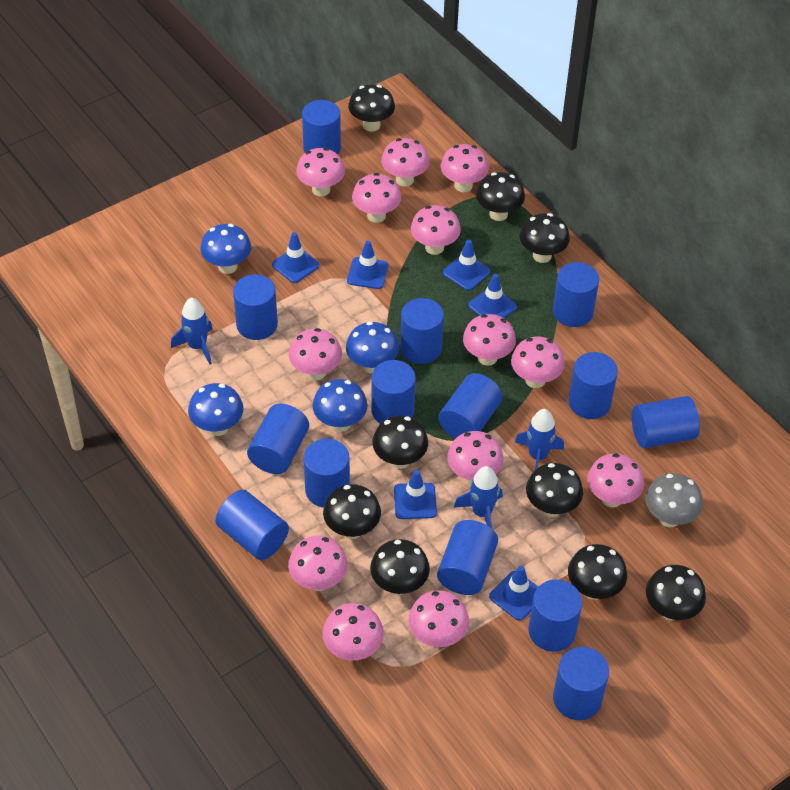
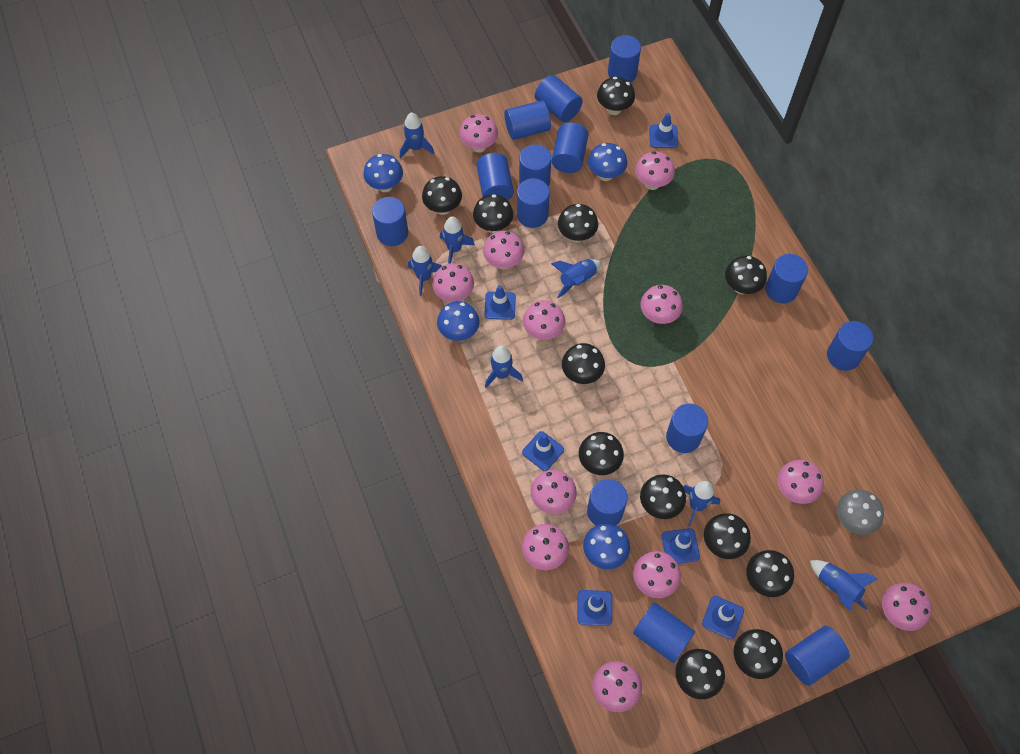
black mushroom: [323,484,381,539] [348,84,395,132] [370,539,430,595] [372,416,428,469] [476,172,525,221] [520,213,570,263] [526,463,583,517] [568,544,627,600] [646,565,706,621] = 9 -> [422,176,462,215] [473,194,513,233] [558,204,598,242] [562,343,605,384] [579,432,624,475] [597,77,635,115] [640,474,686,519] [675,649,725,699] [704,513,751,559] [725,256,767,294] [734,629,783,679] [746,550,794,597] = 12
blue rocket: [171,298,213,364] [454,466,503,528] [515,409,564,470] = 3 -> [400,113,434,158] [408,246,442,296] [440,217,475,264] [485,345,523,388] [551,259,601,298] [683,481,720,526] [810,560,878,611] = 7
pink mushroom: [288,536,348,591] [289,328,342,380] [296,148,345,196] [323,603,384,661] [352,173,401,223] [381,138,430,186] [408,590,469,647] [411,205,461,255] [441,144,489,192] [447,431,504,484] [463,314,516,366] [511,336,565,388] [587,453,644,507] = 13 -> [432,263,474,302] [459,114,498,153] [483,231,524,269] [522,524,569,570] [523,300,565,340] [531,470,577,514] [592,661,642,712] [633,551,681,598] [635,151,675,190] [641,285,683,324] [777,460,824,504] [882,583,932,631] = 12

